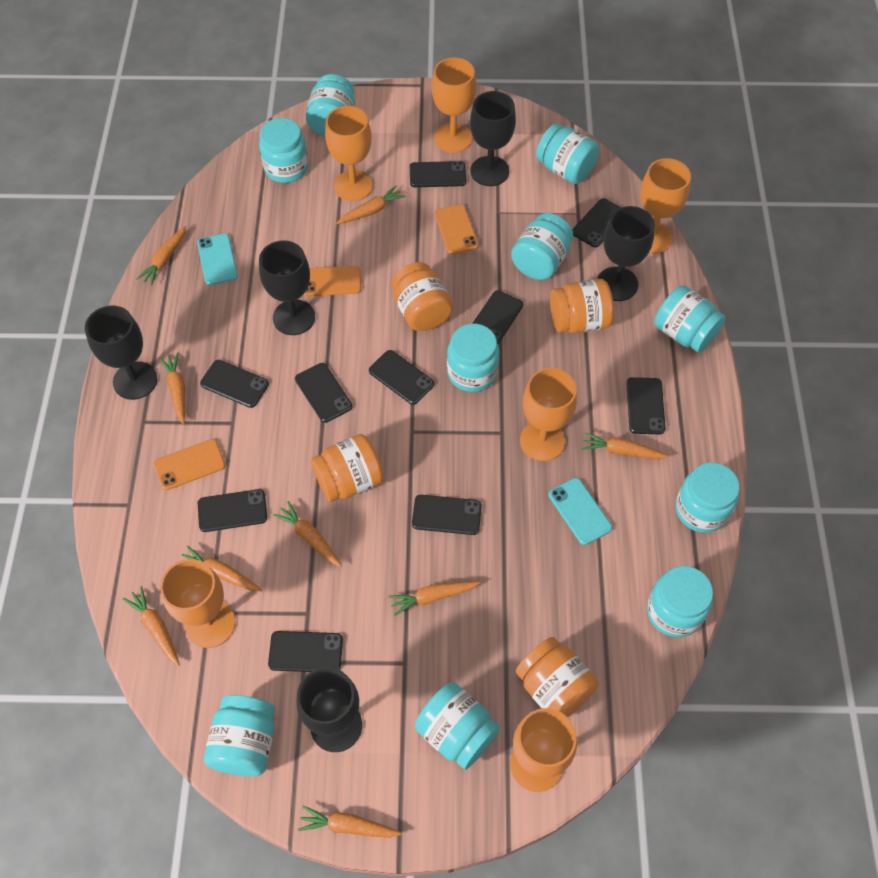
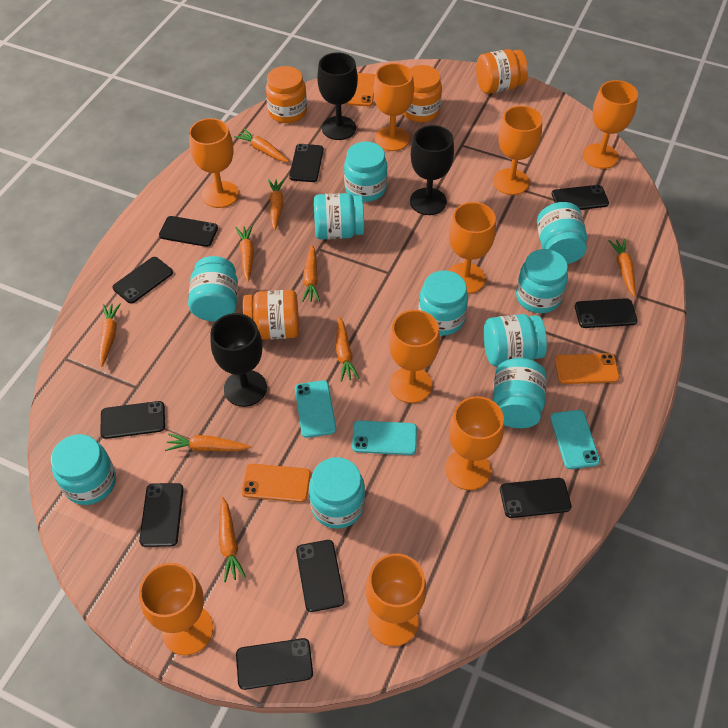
black goblet: [85,306,158,400] [259,240,315,335] [296,667,362,752] [470,91,516,186] [597,206,655,301] = 5 -> [211,313,267,407] [317,52,358,140] [410,125,454,215] = 3
orange goblet: [160,559,235,648] [325,106,373,201] [432,58,476,153] [510,708,577,792] [520,368,577,461] [640,158,691,254] = 6 -> [139,563,213,655] [189,118,239,208] [366,553,426,646] [373,63,414,151] [389,310,440,403] [445,396,504,490] [448,202,496,294] [493,106,542,195] [583,80,638,169] = 9
turquoise phone: [197,234,238,285] [548,478,612,545] = 2 -> [295,380,336,438] [352,420,417,455] [550,410,600,469] = 3

